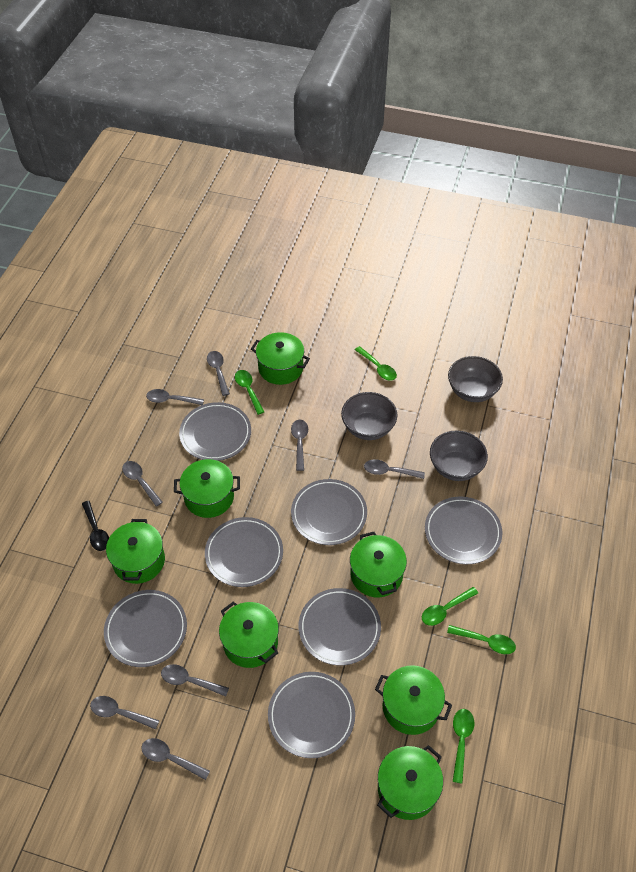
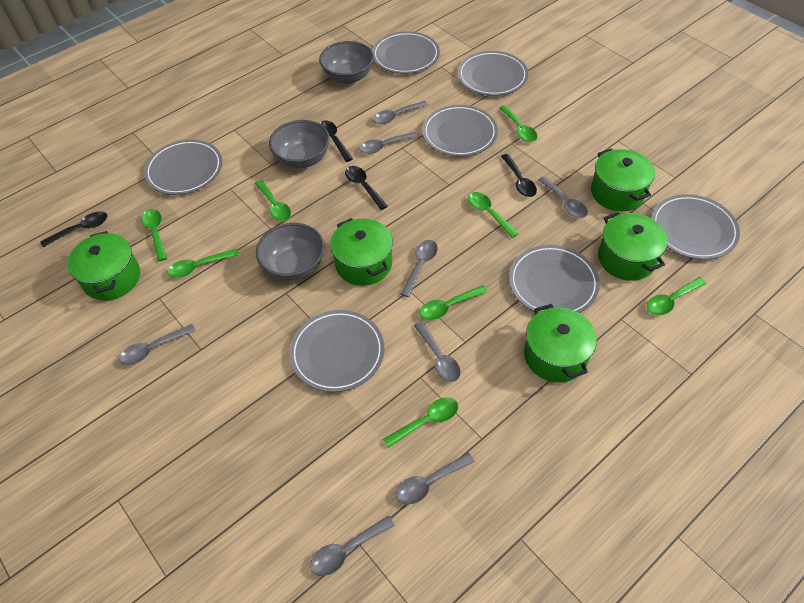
black spoon: [82,501,109,551] = 1 -> [40,211,107,247] [319,121,353,162] [345,166,388,210] [501,154,537,197] = 4
green pot: [106,519,165,584] [174,459,240,518] [219,602,279,668] [251,332,310,385] [350,532,407,597] [375,665,452,735] [377,745,443,820] = 7 -> [67,231,140,301] [330,218,393,286] [524,304,597,383] [591,149,655,211] [598,212,668,281] = 5
green spoon: [235,370,264,415] [355,346,397,381] [422,587,478,626] [447,625,516,654] [453,709,474,784] = 5 -> [141,209,167,261] [168,249,239,278] [255,180,291,221] [383,397,458,448] [420,285,488,320] [468,192,519,238] [499,105,537,142] [647,277,706,315] = 8

